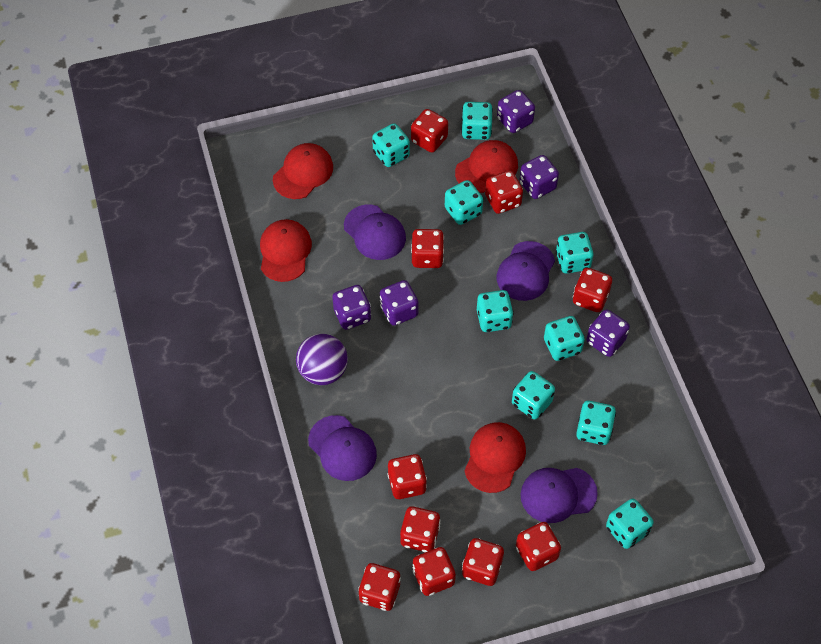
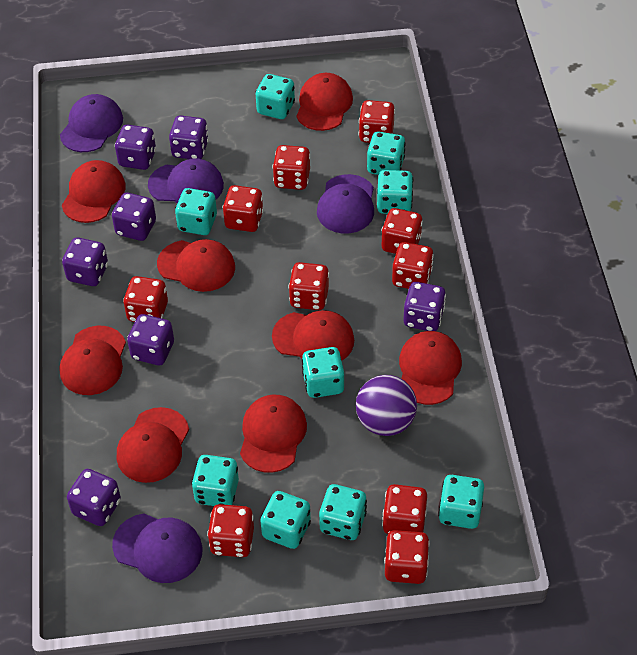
purple dice: [332,285,371,330] [380,280,419,326] [497,90,535,133] [519,155,559,199] [586,310,630,357] = 5 -> [62,237,108,286] [67,469,121,526] [112,193,156,241] [115,125,156,170] [127,314,174,365] [169,115,209,159] [403,282,446,331] = 7
red cap: [260,219,312,282] [273,143,333,199] [455,140,518,193] [464,422,526,493] = 4 -> [59,326,126,395] [62,160,126,223] [117,407,189,483] [157,239,235,292] [240,395,307,473] [272,310,354,360] [296,73,353,131] [399,331,462,405] = 8

